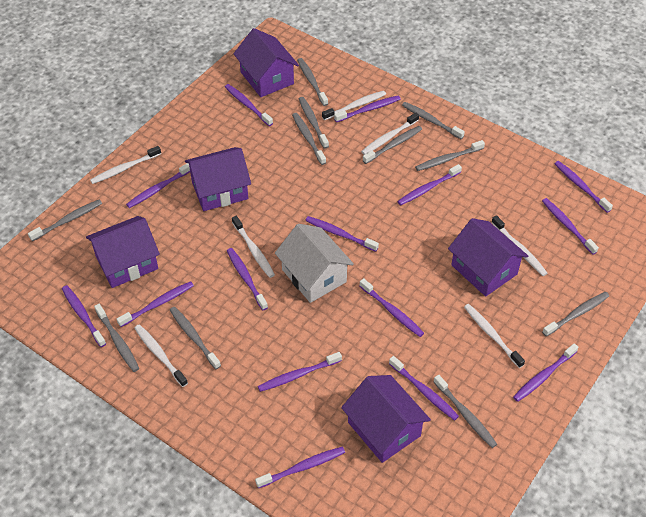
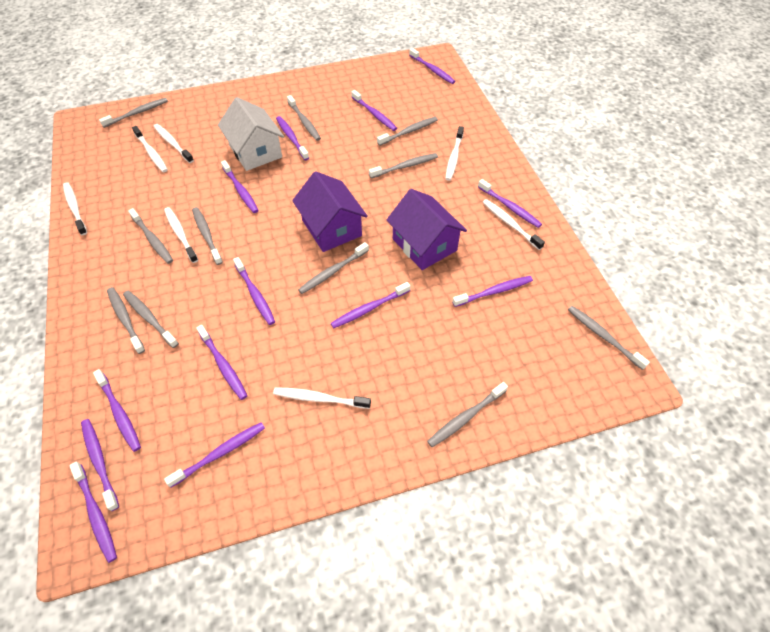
purple house: [86,216,160,288] [185,147,251,211] [233,28,299,97] [341,375,431,463] [448,218,528,297] = 5 -> [292,171,368,252] [387,189,467,270] = 2
purple toothbrush: [62,285,106,347] [117,281,194,327] [126,163,190,208] [225,84,273,126] [227,248,268,310] [255,447,345,488] [258,352,342,392] [305,216,379,252] [334,96,401,122] [360,278,424,337] [389,356,459,421] [397,164,462,205] [513,343,579,402] [542,198,599,255] [555,161,613,213] = 15 -> [69,461,117,563] [81,419,119,511] [93,369,141,452] [164,422,265,488] [196,325,248,400] [221,160,259,213] [233,257,275,325] [276,116,309,160] [331,282,410,328] [351,90,397,131] [409,48,455,84] [452,276,533,307] [478,179,542,228] = 13

